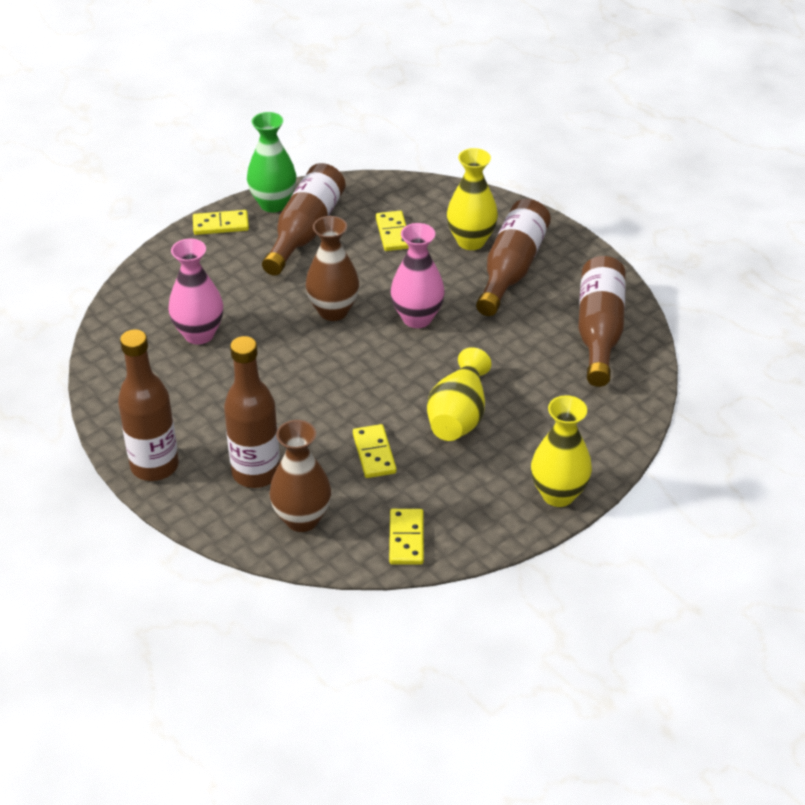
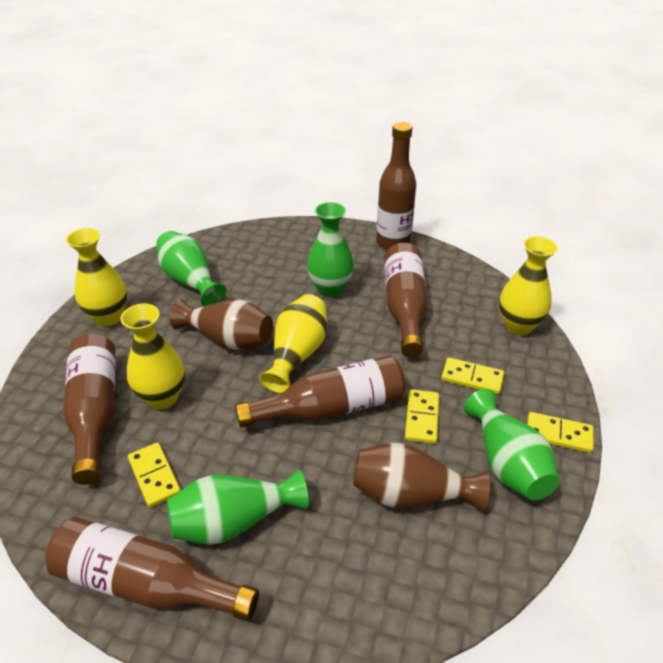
green vase: [247,112,296,212] = 1 -> [156,231,227,306] [167,470,308,545] [307,202,354,297] [464,389,559,500] = 4
pink vase: [168,239,223,344] [391,223,445,328] = 2 -> none = 0
yellow vase: [427,347,491,441] [447,148,498,250] [531,395,592,507] = 3 -> [66,228,127,326] [121,304,185,409] [259,294,327,394] [499,236,558,335] = 4

